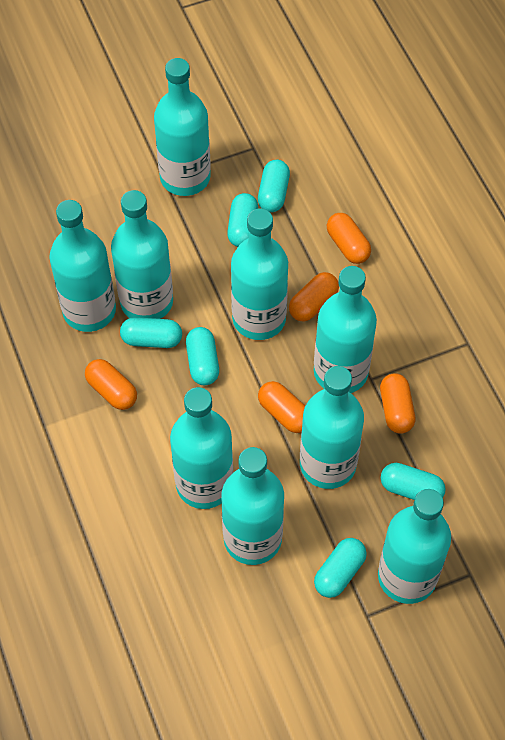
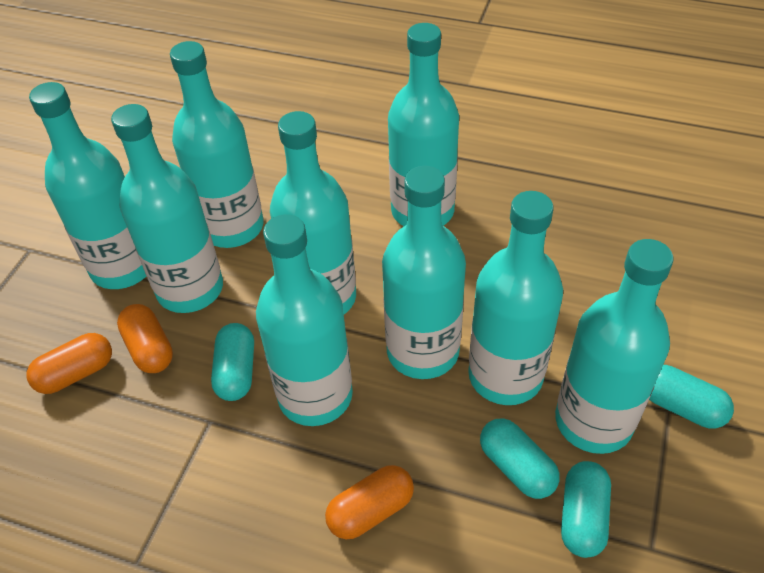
orange capsule: [85,359,137,410] [258,381,305,433] [289,272,339,322] [327,213,371,264] [380,373,415,434] = 5 -> [27,333,112,394] [117,304,173,373] [325,465,414,539] = 3
turquoise capsule: [120,317,182,348] [186,327,219,385] [227,193,258,247] [258,160,290,212] [314,538,367,598] [381,463,446,500] = 6 -> [211,323,254,401] [480,418,559,499] [561,461,611,558] [649,365,734,429] = 4

